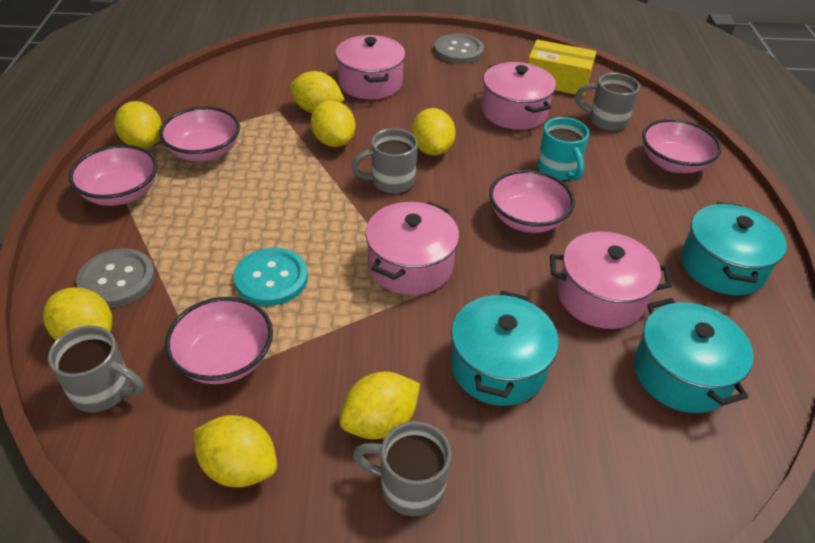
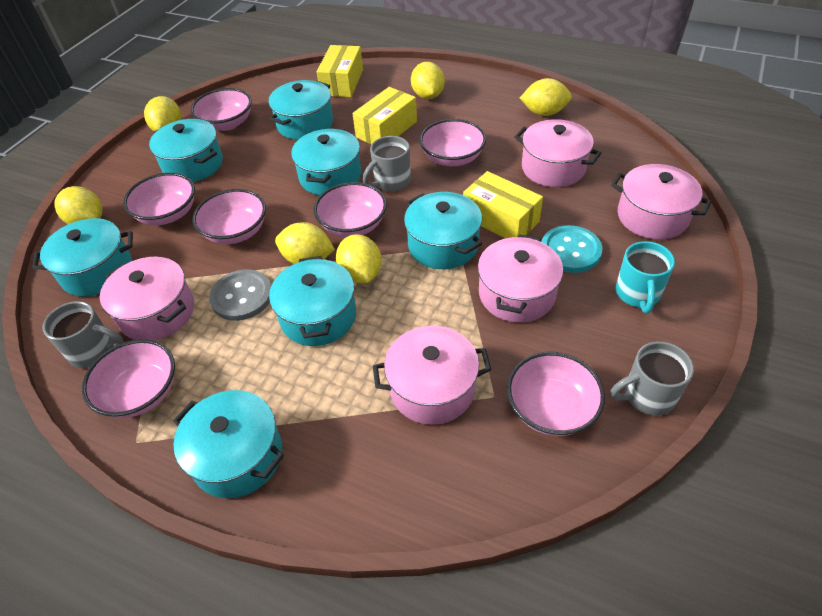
grey button: [76,248,155,308] [434,34,484,64] = 2 -> [209,269,271,321] = 1
grey mug: [48,326,144,412] [351,128,418,194] [353,421,451,516] [575,73,640,131] = 4 -> [42,301,124,368] [363,136,411,192] [610,341,694,415] = 3
pink bowl: [69,145,158,206] [159,107,240,161] [165,297,273,384] [489,170,575,233] [642,119,721,173] = 5 -> [82,339,175,418] [123,173,195,225] [191,88,252,131] [192,189,266,244] [314,182,387,238] [420,119,486,166] [507,352,605,436] = 7
pink pot: [335,35,406,99] [365,201,459,295] [482,62,556,130] [550,231,672,329] = 4 -> [100,257,194,341] [373,326,492,425] [478,234,563,323] [515,119,601,187] [611,164,711,239] = 5
turquoise pot: [451,291,559,406] [634,298,753,413] [681,202,787,295] = 3 -> [32,218,133,297] [149,119,223,182] [173,390,284,498] [269,80,333,140] [269,256,356,346] [291,128,361,195] [404,192,482,269] = 7
yellow box: [528,40,596,96] = 1 -> [317,45,363,97] [352,87,417,145] [463,171,543,239] = 3
yellow lemon: [43,288,112,340] [114,101,162,148] [193,415,277,487] [290,71,345,113] [311,100,355,147] [340,372,420,439] [412,108,456,155] = 7 -> [54,186,102,224] [144,96,181,131] [275,222,335,264] [336,234,382,283] [411,62,445,99] [520,78,572,116] = 6

